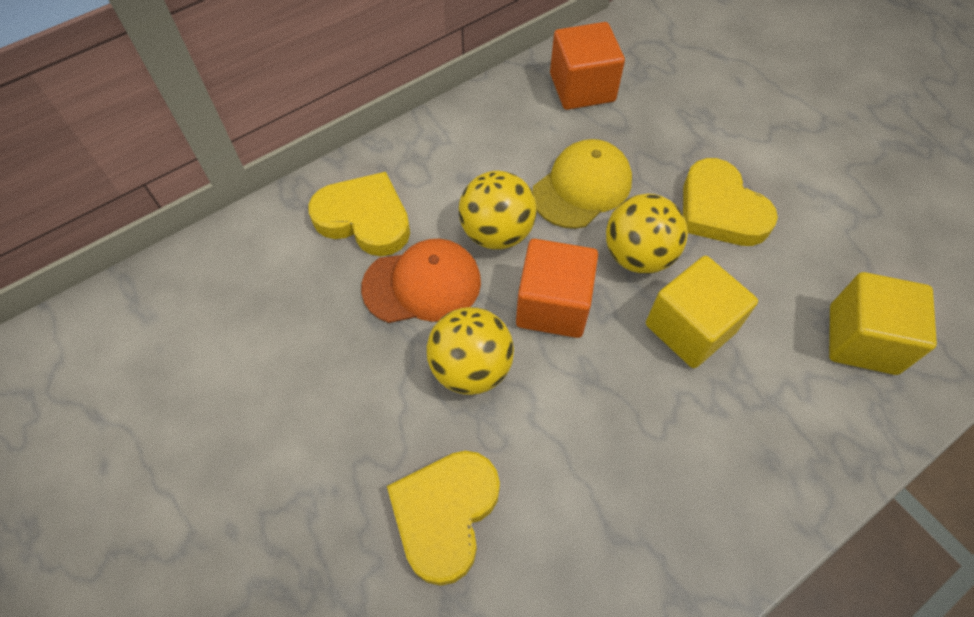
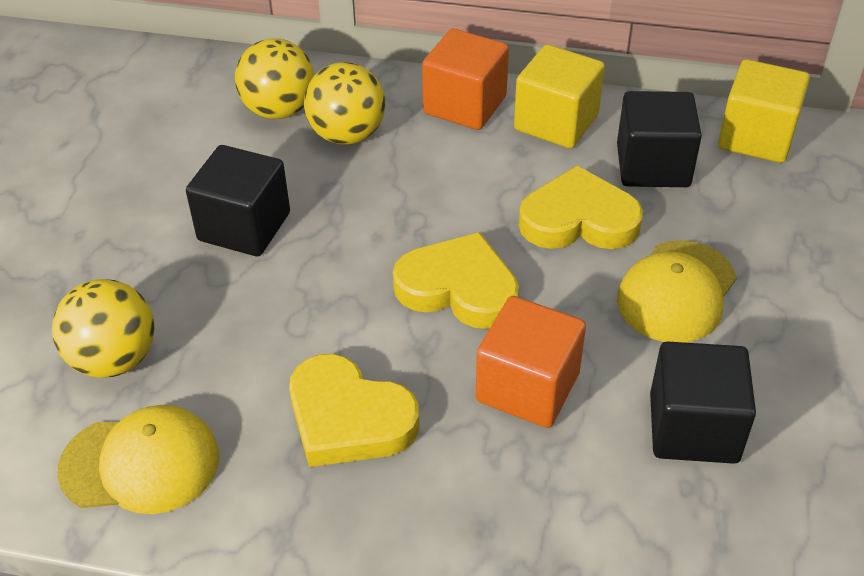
black cube: none = 0 -> [186,145,290,257] [617,91,702,187] [650,341,756,464] = 3
orange cap: [361,239,481,323] = 1 -> none = 0
yellow cap: [532,139,632,229] = 1 -> [57,405,219,514] [617,240,737,343] = 2

